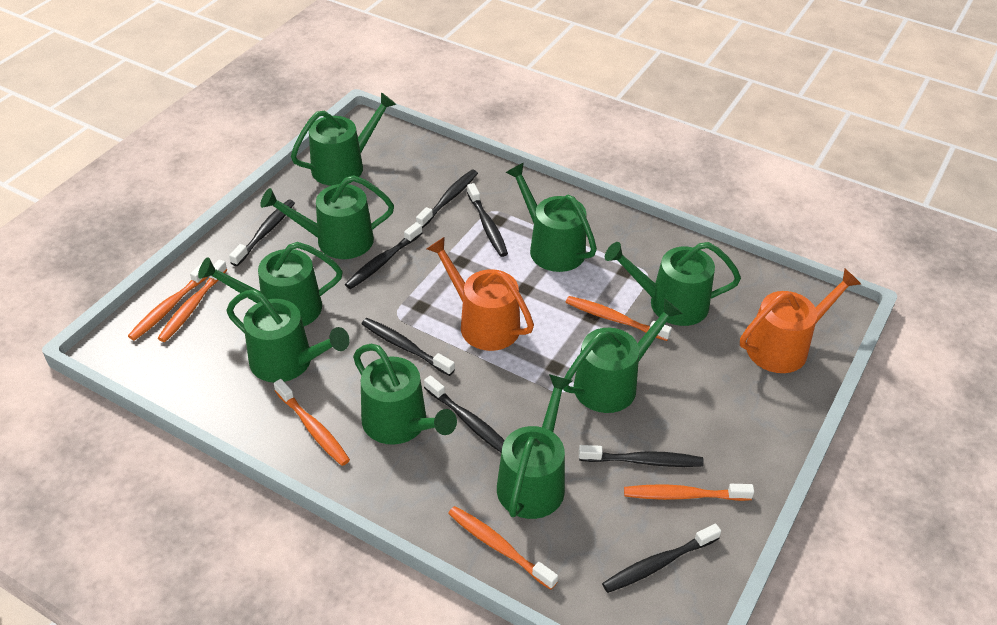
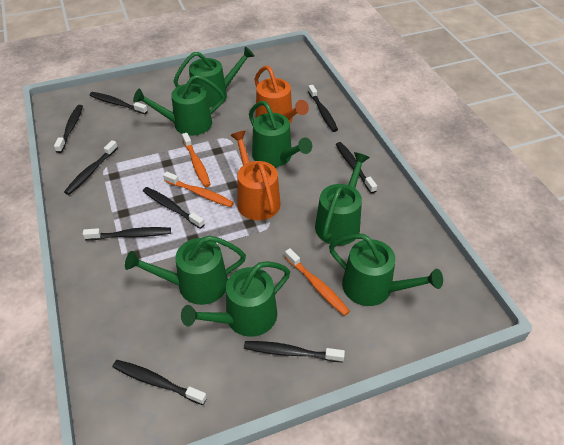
black toothbrush: [229,200,295,266] [345,222,423,289] [361,318,455,376] [416,170,478,228] [424,375,505,452] [467,183,508,257] [579,445,704,467] [602,524,721,593] = 8 -> [54,105,83,153] [64,140,118,195] [83,227,171,240] [90,92,148,114] [113,360,207,405] [143,187,205,229] [244,341,345,362] [308,85,338,132] [336,142,377,193] = 9
green watering can: [198,242,343,326] [227,289,350,383] [260,175,394,259] [291,92,397,186] [353,344,457,445] [497,374,572,519] [506,163,597,272] [563,299,683,413] [605,242,741,326] = 9 -> [125,236,246,305] [133,75,225,136] [173,46,255,108] [181,261,290,337] [249,101,312,167] [315,152,370,246] [329,234,443,306] = 7
orange toothbrush: [128,263,207,341] [157,259,227,342] [274,379,350,466] [448,506,558,590] [566,296,672,341] [624,484,754,501] = 6 -> [163,171,234,207] [182,133,211,187] [285,248,350,316] = 3

